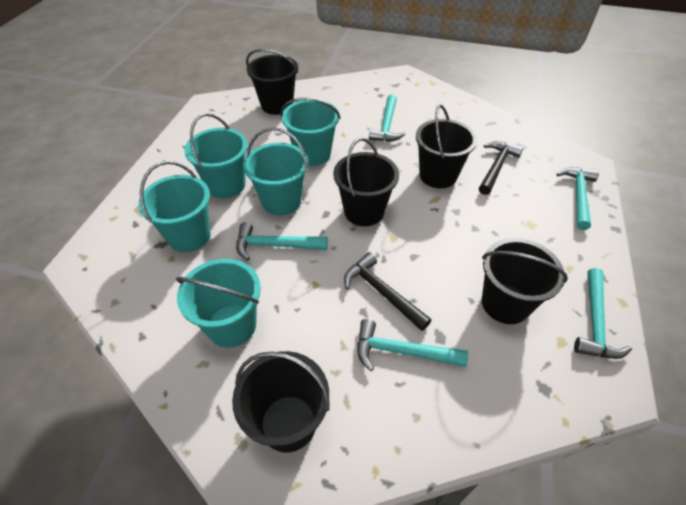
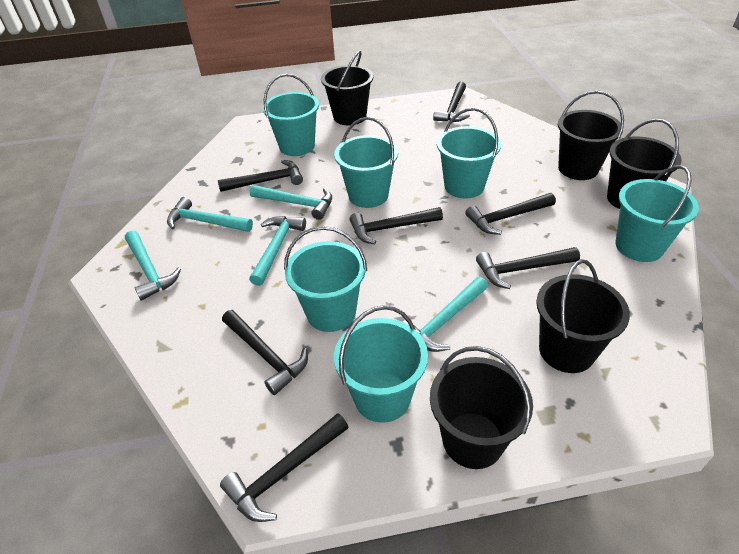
black hammer: [344,252,431,331] [479,141,523,195] = 2 -> [218,160,303,192] [220,413,348,522] [222,310,308,395] [350,207,443,244] [433,82,470,122] [465,193,556,235] [476,247,580,289] = 7
turquoise bucket: [138,161,211,252] [176,259,261,348] [184,113,248,198] [244,127,308,216] [280,98,341,166] = 5 -> [263,74,319,156] [284,226,367,332] [334,117,398,208] [334,305,428,423] [437,108,501,198] [615,165,699,262] = 6

